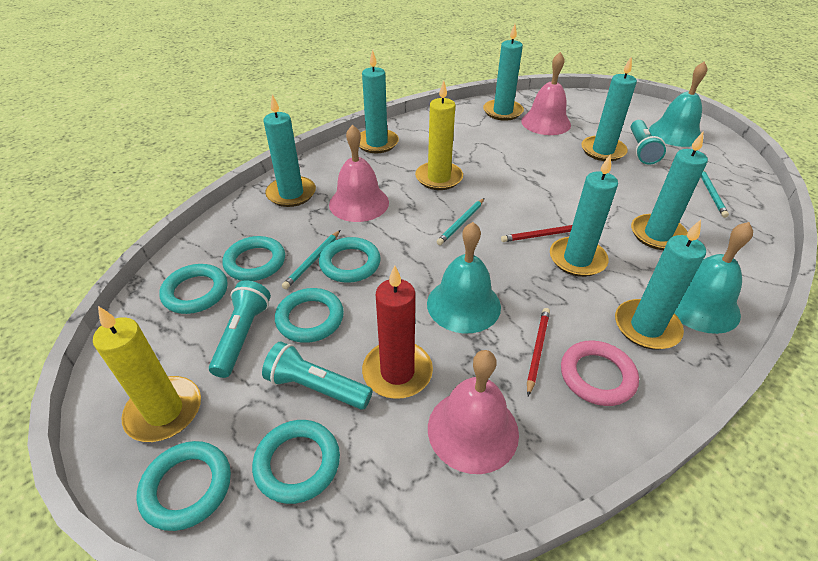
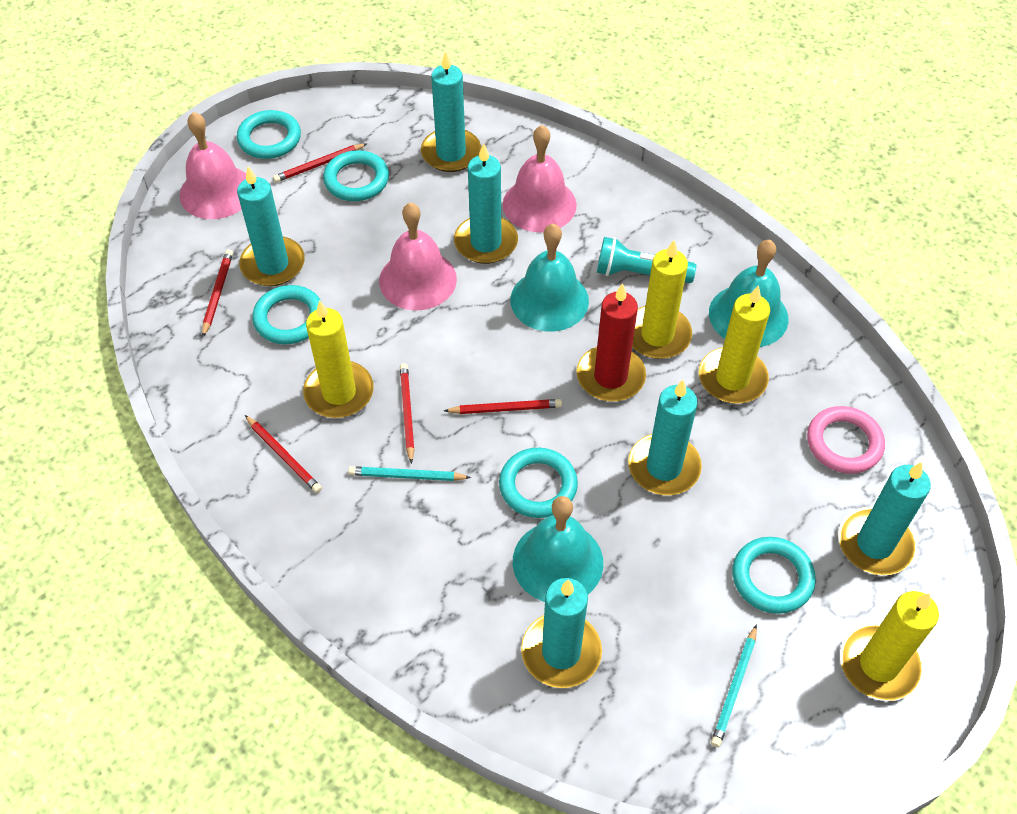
red pencil: [501,225,572,242] [527,308,550,396] = 2 -> [202,249,233,337] [245,415,322,493] [273,143,367,182] [400,363,415,464] [444,399,562,414] = 5
turquoise candle: [264,94,316,207] [359,50,399,153] [483,24,524,121] [550,154,618,277] [581,56,637,161] [615,220,706,350] [631,132,708,250] = 7 -> [237,166,305,286] [421,51,481,172] [454,143,518,264] [521,578,602,688] [628,380,702,495] [838,462,931,575] = 6
turquoise flashlight: [209,280,271,378] [262,341,373,409] [631,120,666,165] = 3 -> [597,237,696,283] = 1
turquoise pencil: [282,230,340,289] [437,198,485,245] [701,171,729,218] = 3 -> [348,466,471,481] [711,624,757,747] = 2
turquoise ring: [137,441,231,531] [159,264,228,314] [223,236,285,281] [252,420,340,504] [275,288,344,343] [319,237,381,283] = 6 -> [237,110,301,159] [252,285,321,344] [323,150,389,201] [499,448,578,518] [732,537,816,614] = 5
yellow candle: [93,306,201,442] [415,81,463,190] = 2 -> [303,300,374,418] [632,240,692,359] [699,285,770,404] [840,591,939,701] = 4

